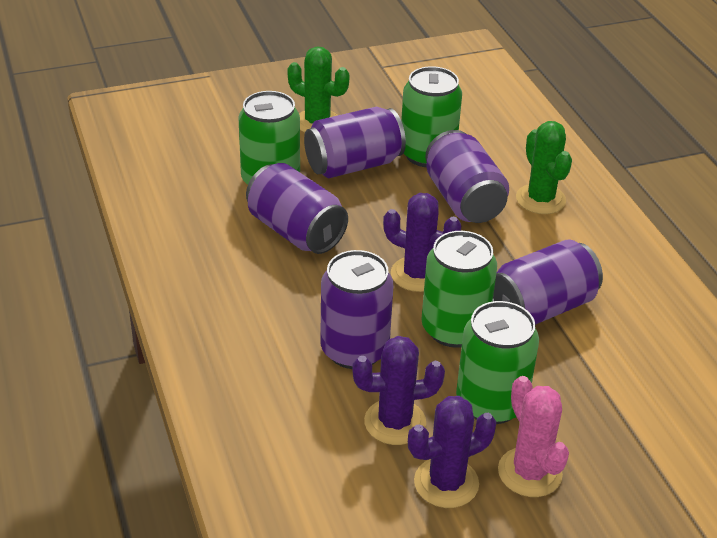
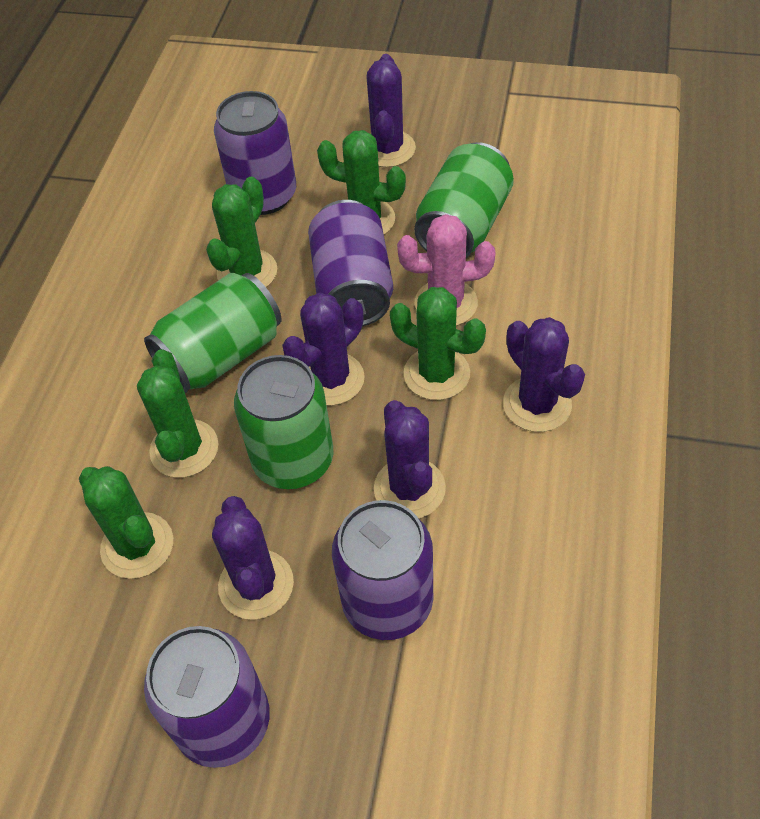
green cactus: [287,46,350,133] [516,121,572,214] = 2 -> [79,466,173,579] [137,349,218,478] [206,176,277,287] [317,130,406,235] [390,287,486,400] = 5
green can: [238,91,300,184] [401,66,462,167] [421,231,497,348] [456,301,539,424] = 4 -> [144,273,281,393] [234,355,333,489] [414,142,514,258] = 3
purple cactus: [352,336,445,445] [383,193,461,292] [408,396,496,508] = 3 -> [212,496,294,620] [282,293,365,406] [366,54,416,167] [374,400,446,518] [503,317,585,432] = 5
purple can: [246,163,348,254] [304,107,406,178] [320,250,393,369] [425,130,509,223] [493,239,603,325] = 5 -> [144,626,270,768] [214,91,296,215] [308,200,393,326] [332,500,433,640] = 4

